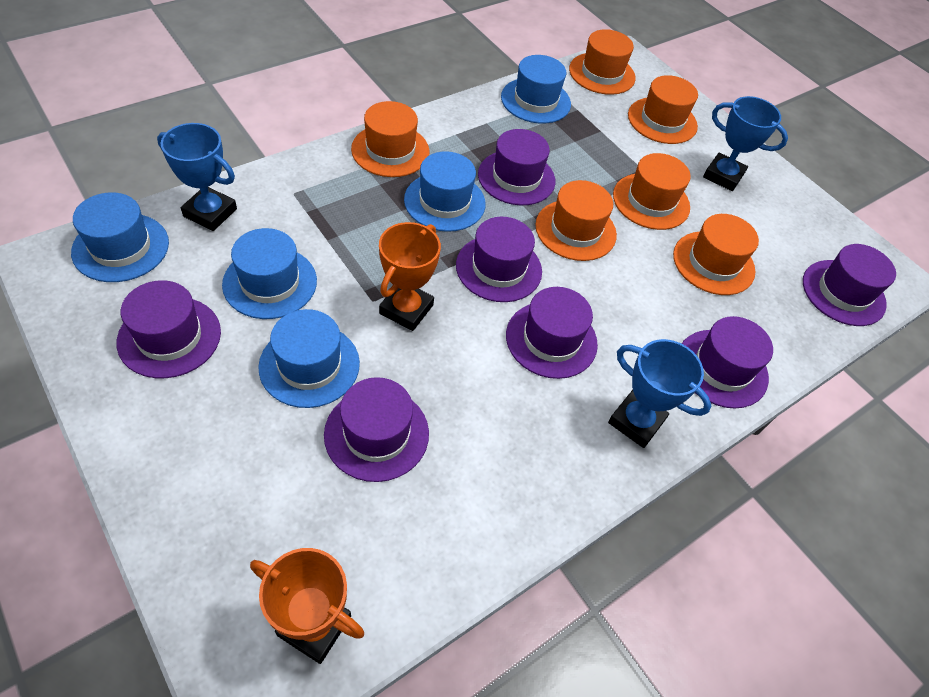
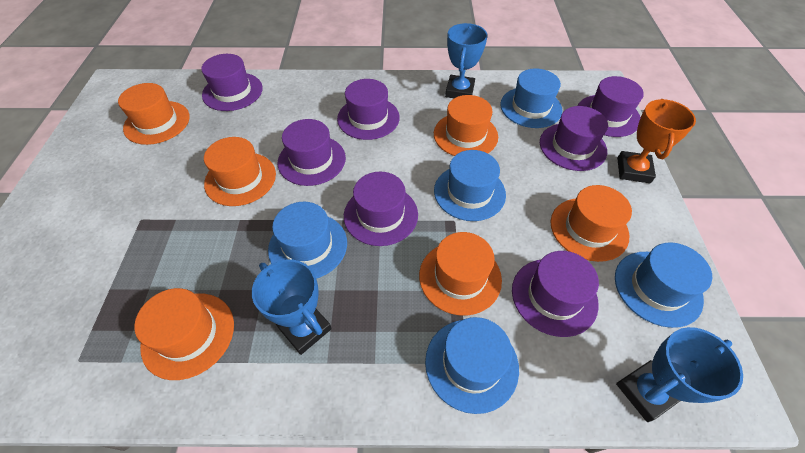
orange trophy: [250,548,364,664] [379,222,441,331] = 2 -> [617,99,696,183] = 1

